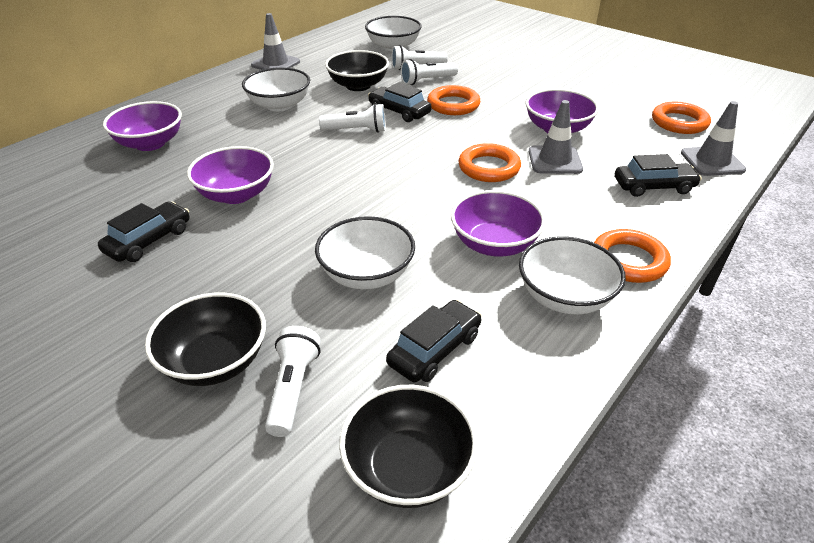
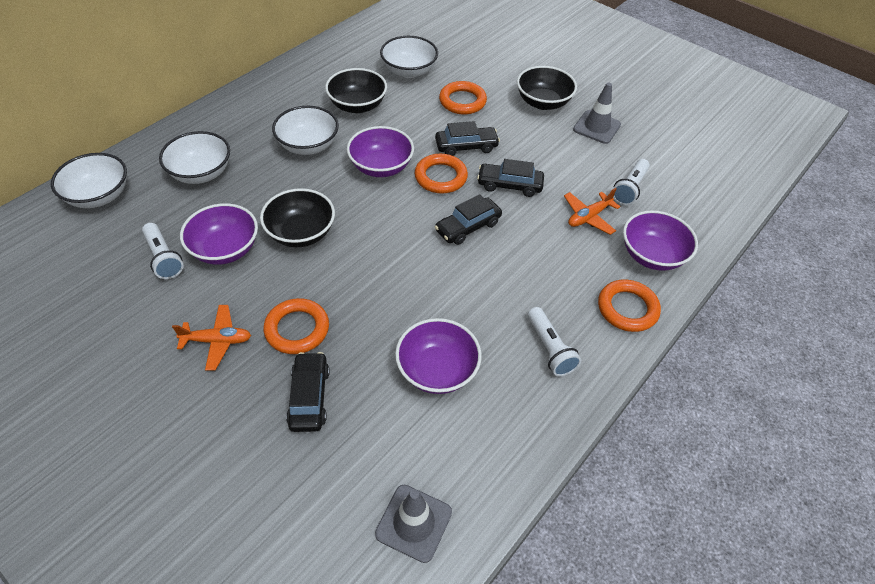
grey traffic cone: [251,13,300,70] [529,100,583,174] [681,101,746,176] = 3 -> [375,485,452,563] [573,82,621,144] = 2
orange plane: none = 0 -> [172,305,251,371] [564,188,620,235] = 2
white flashlight: [265,326,321,437] [319,103,386,133] [391,45,448,70] [401,59,458,85] = 4 -> [142,223,183,279] [527,307,581,376] [613,159,650,205] = 3

